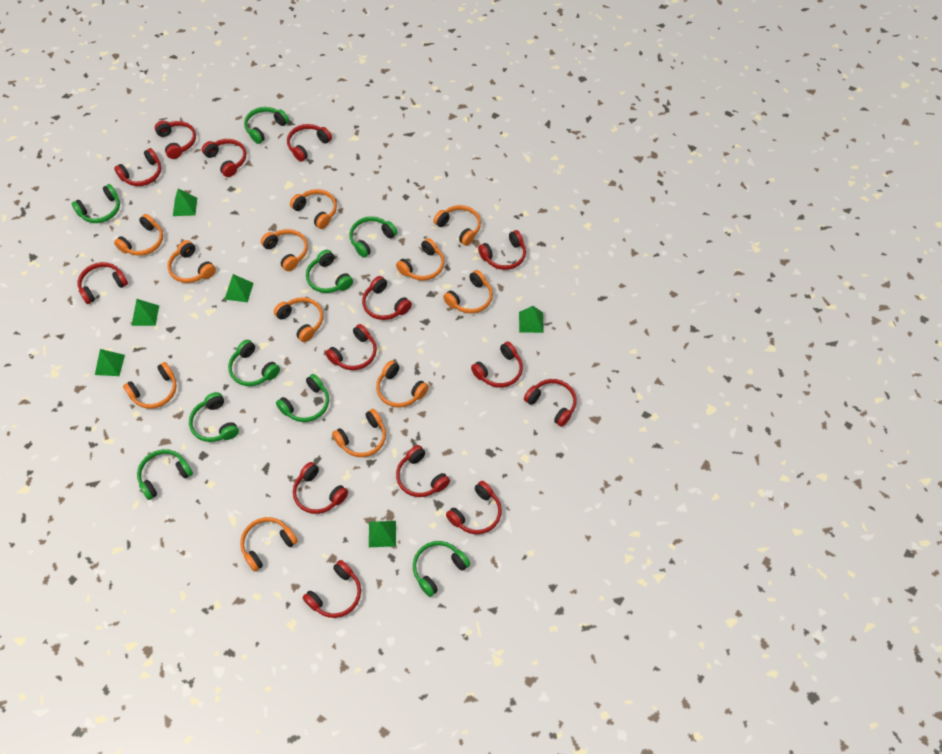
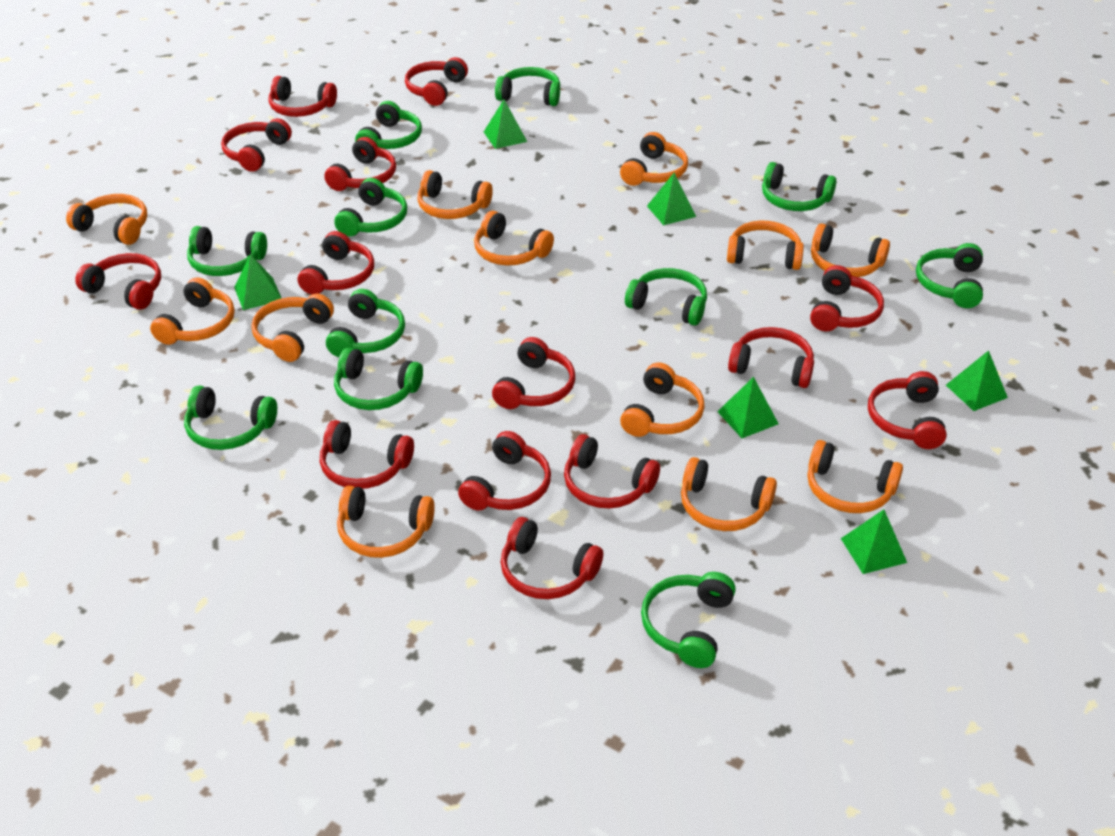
green headphones: [71,184,120,223] [137,449,193,500] [189,392,239,442] [228,340,280,386] [244,107,289,144] [276,374,329,422] [306,250,353,293] [350,216,397,258] [413,541,470,597] = 9 -> [184,386,277,450] [187,226,267,276] [326,289,405,357] [334,178,407,237] [334,347,423,410] [355,101,422,149] [495,67,560,106] [625,268,707,326] [641,572,736,668] [762,162,836,211] [916,243,983,308] = 11

